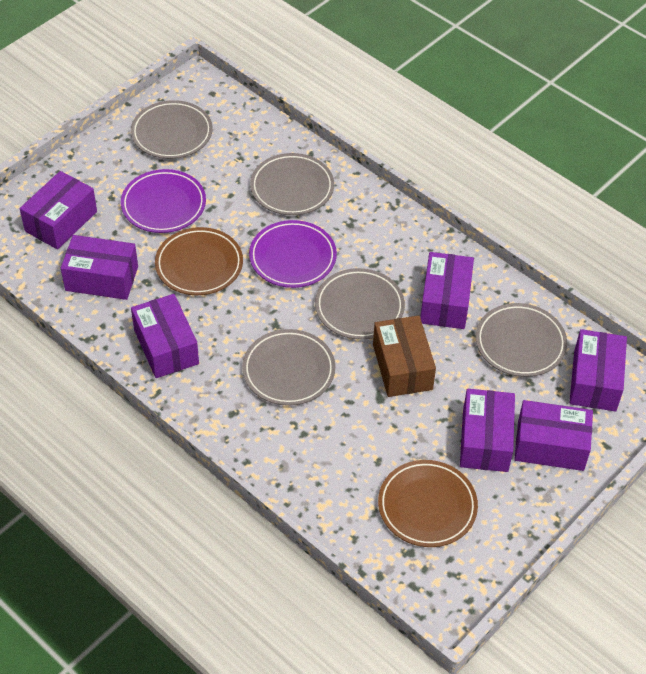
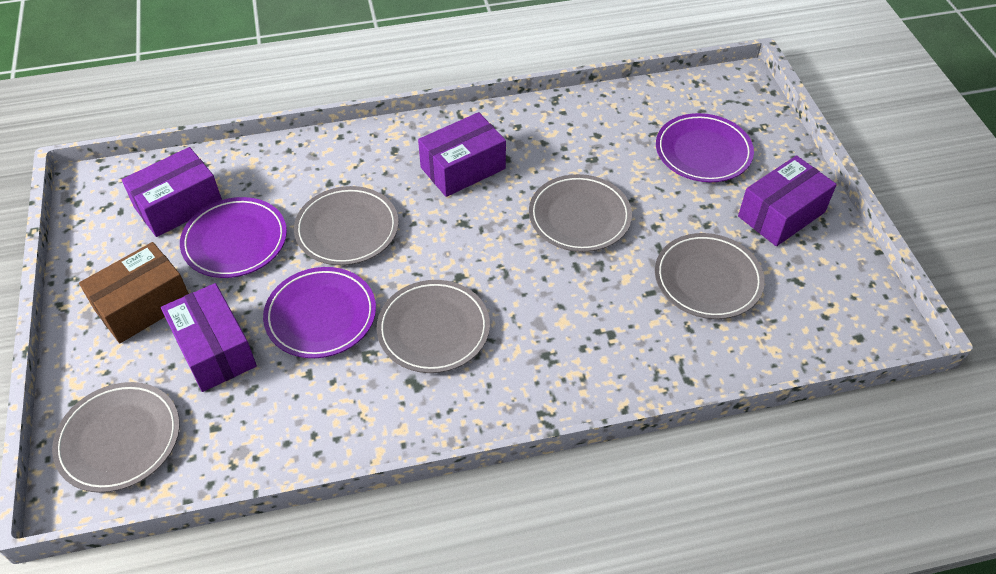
brown plate: [155,227,243,295] [378,460,478,547] = 2 -> none = 0
purple box: [20,171,97,249] [61,235,138,300] [131,294,199,378] [420,252,474,329] [460,389,515,472] [514,400,593,471] [569,329,627,412] = 7 -> [122,147,222,237] [161,283,257,392] [418,112,506,197] [738,155,837,246] = 4
purple plate: [121,169,206,233] [249,220,337,288] = 2 -> [180,197,287,278] [263,267,376,358] [656,113,754,182] = 3

